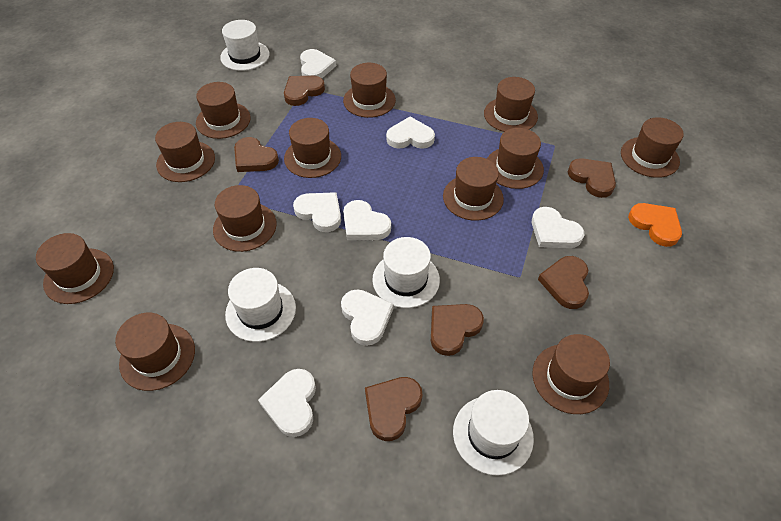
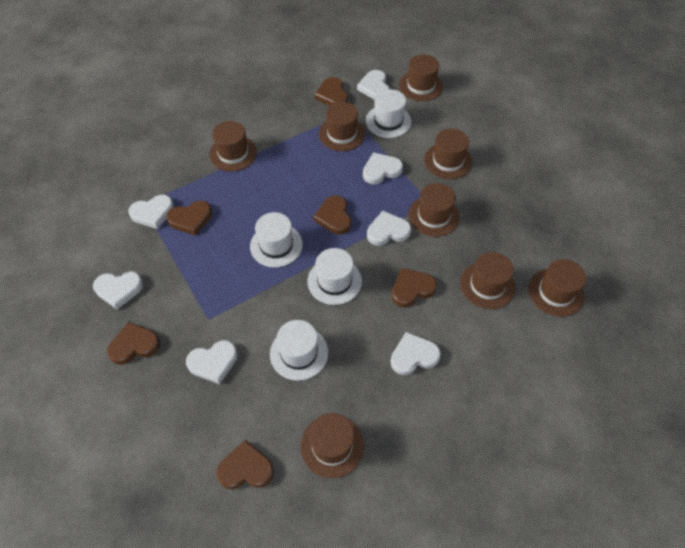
brown hat: [36,233,114,304] [115,313,195,391] [155,122,215,182] [196,82,251,139] [213,185,277,252] [284,118,341,178] [343,63,396,118] [443,157,504,221] [484,77,538,132] [487,128,544,189] [532,334,610,414] [621,117,684,178] = 12 -> [209,121,257,171] [300,413,364,479] [319,102,365,151] [399,54,443,101] [408,183,460,237] [424,128,472,179] [460,252,515,309] [528,259,586,317] = 8
orange heart: [628,203,682,247] = 1 -> none = 0

